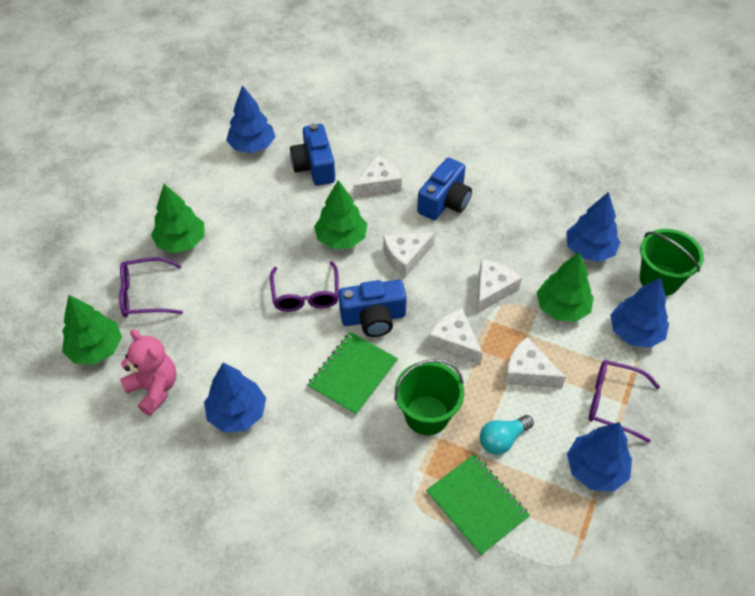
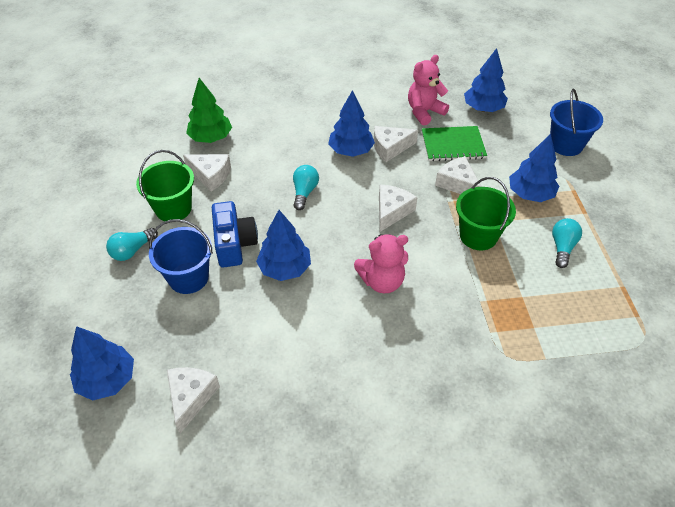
blue bucket: none = 0 -> [149,219,213,294] [550,89,603,156] = 2
blue camera: [290,124,335,186] [338,280,407,337] [417,157,472,220] = 3 -> [212,201,258,268] = 1
green notebook: [308,332,398,416] [426,454,530,556] = 2 -> [422,126,487,161] = 1
green tree: [62,295,122,365] [151,184,205,253] [314,180,367,249] [536,252,594,322] = 4 -> [186,78,232,143] = 1
pink teddy bear: [120,329,177,416] = 1 -> [354,234,408,293] [408,55,449,125] = 2
purple glasses: [119,257,183,317] [270,262,339,312] [589,360,660,443] = 3 -> none = 0
turquoise light bulb: [480,415,534,455] = 1 -> [106,228,158,261] [293,165,319,210] [552,218,582,268] = 3

